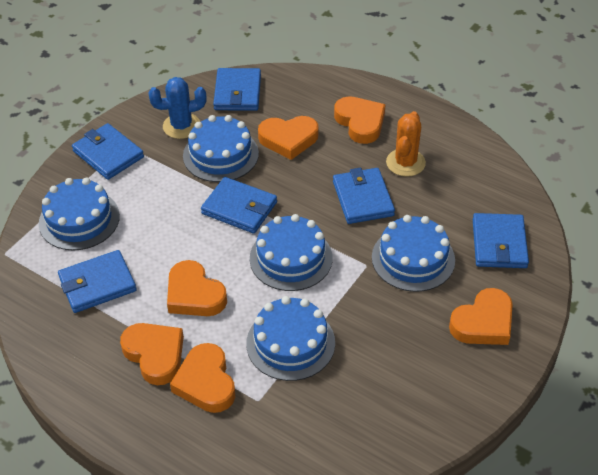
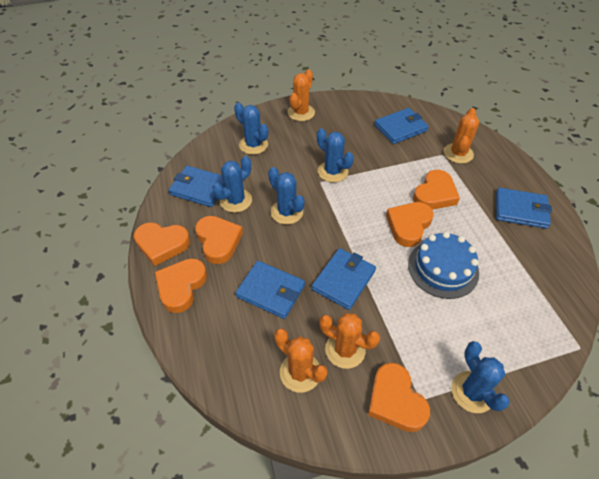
blue cactus: [148,77,206,139] = 1 -> [212,156,252,213] [234,102,268,155] [268,167,305,225] [317,128,354,183] [451,341,510,413] = 5
blue cake: [39,178,120,250] [183,115,259,182] [246,296,335,381] [250,214,333,291] [372,215,455,292] = 5 -> [408,231,479,299] = 1
blue wallet: [58,250,137,313] [72,123,144,180] [201,177,277,234] [213,68,261,111] [333,168,395,224] [473,213,529,268] = 6 -> [168,166,224,207] [235,261,305,319] [312,248,376,310] [374,108,429,144] [496,188,552,229] = 5
orange cactus: [386,111,426,177] = 1 -> [274,328,327,393] [288,69,315,121] [319,313,380,369] [444,108,479,164] = 4

